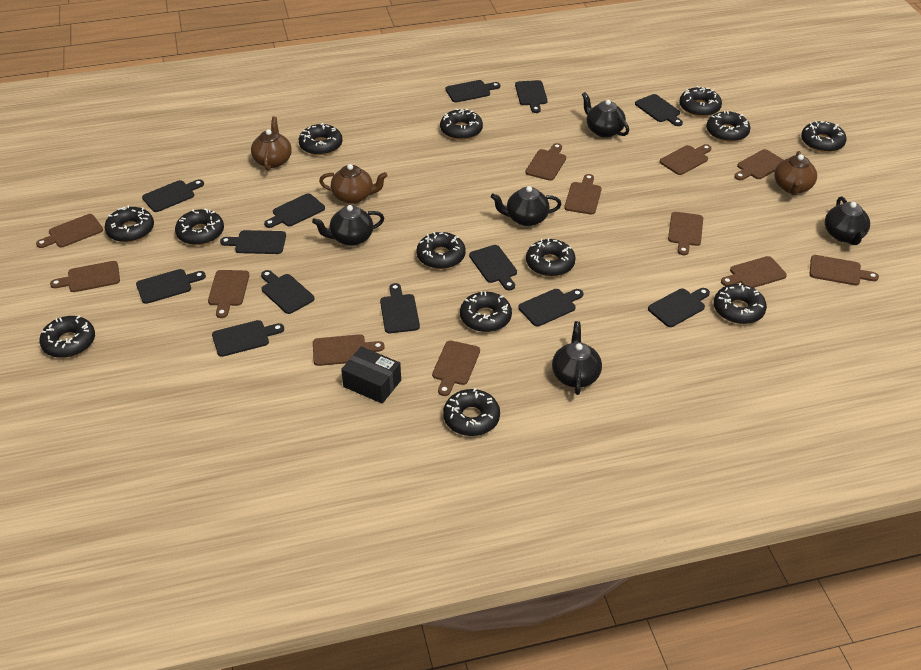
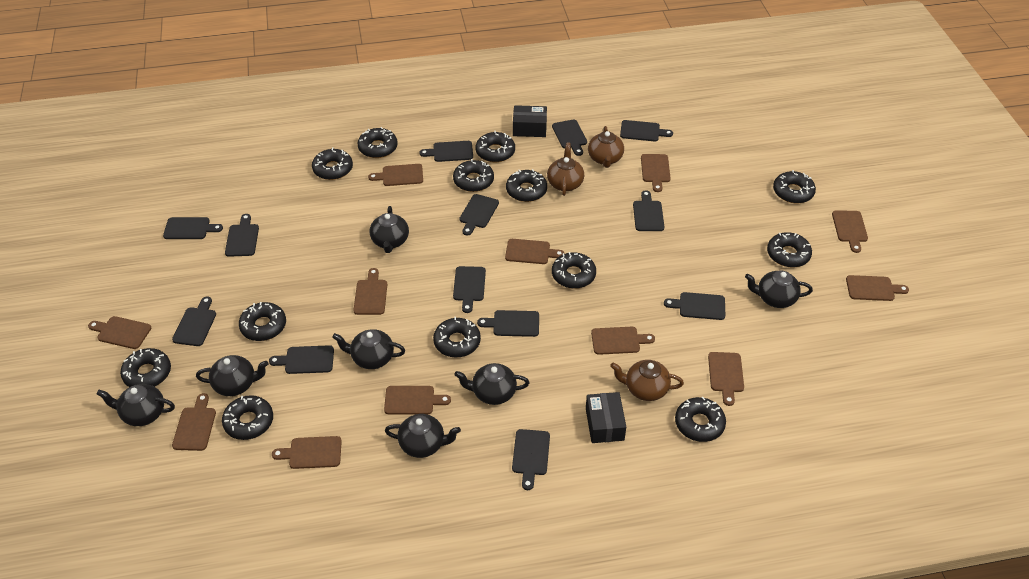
black box: [341,346,401,404] = 1 -> [513,105,547,137] [586,392,626,443] = 2
black teapot: [312,205,384,246] [491,186,562,226] [552,321,602,395] [582,92,629,138] [825,196,870,245] = 5 -> [97,384,175,426] [196,355,268,396] [332,329,405,369] [369,206,409,253] [385,414,461,458] [454,363,529,405] [745,271,813,308] = 7

